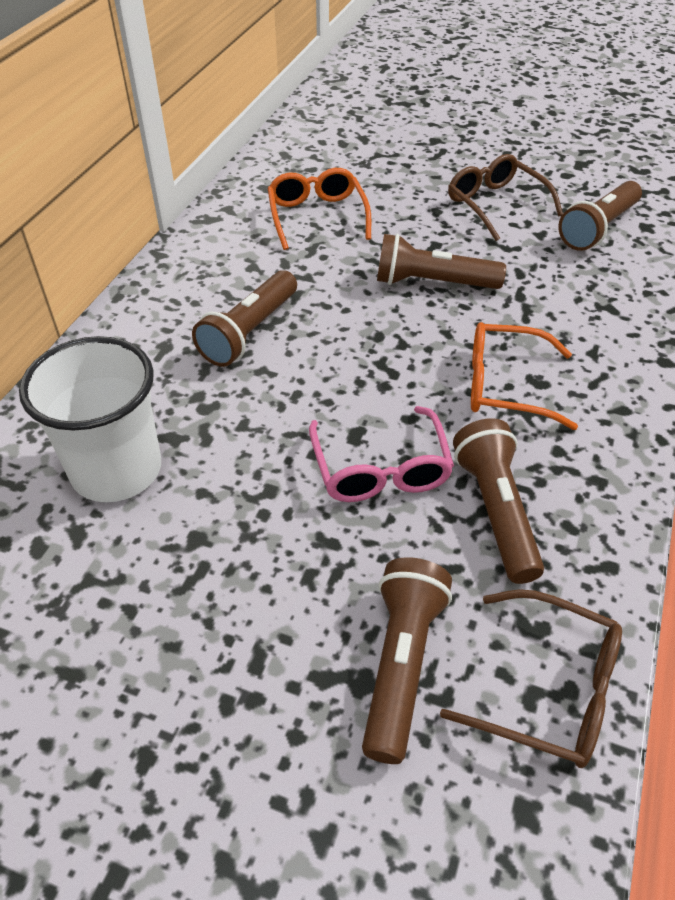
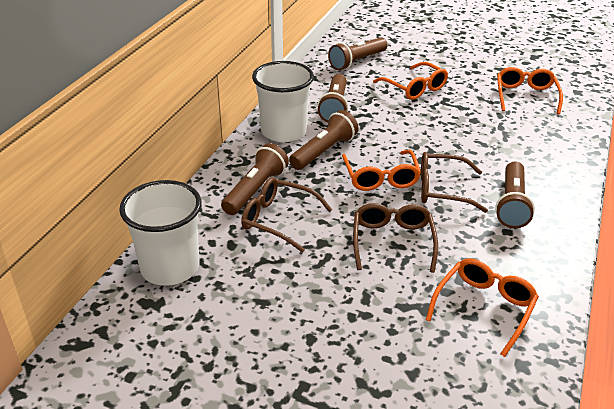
brown glasses: [440,589,622,768] [448,154,563,241] = 2 -> [241,177,332,252] [353,203,438,273] [421,152,488,213] = 3
orange glasses: [268,168,371,250] [471,322,578,430] = 2 -> [342,150,421,191] [373,62,448,100] [426,258,539,357] [497,67,563,115] = 4
pink glasses: [309,406,454,502] = 1 -> none = 0
white cup: [19,336,161,502] = 1 -> [119,180,201,286] [252,61,314,142] = 2

